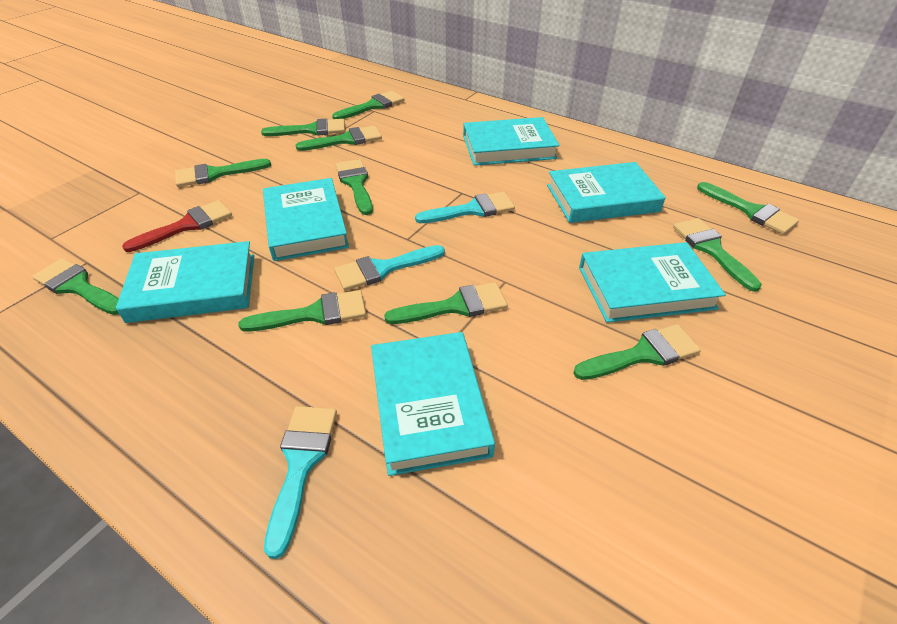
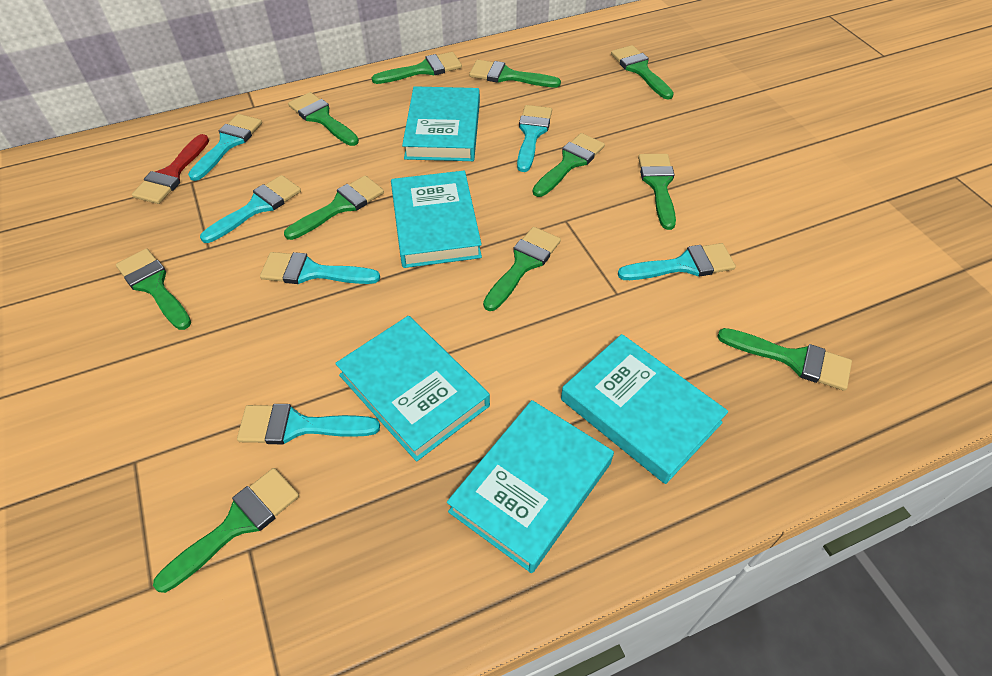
turquoise book: [116,241,254,323] [263,178,349,261] [371,332,495,476] [463,117,560,166] [547,162,666,223] [579,242,726,323] = 6 -> [335,316,490,462] [391,171,482,268] [402,86,480,161] [447,400,614,573] [561,334,728,484] = 5
turquoise brush: [264,406,337,559] [334,245,445,291] [415,192,515,223] = 3 -> [188,114,262,181] [200,175,301,243] [237,404,380,444] [260,252,380,284] [517,105,552,172] [618,243,736,280] = 6

